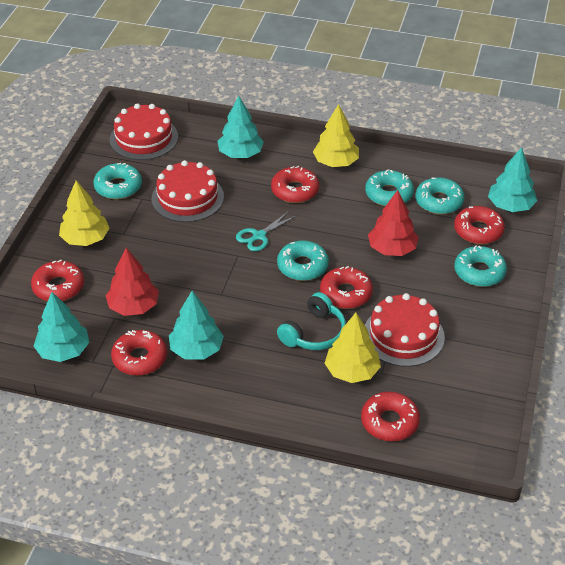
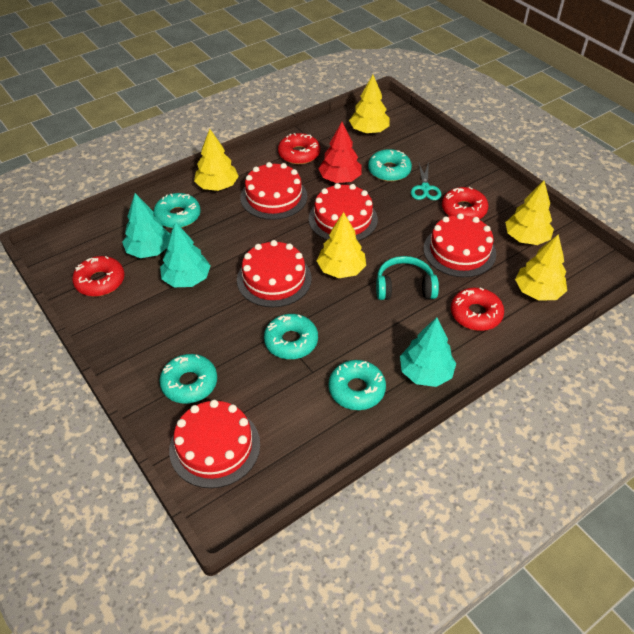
red cake: [110,103,178,160] [152,160,224,222] [365,293,445,367] = 3 -> [169,400,260,488] [237,240,312,307] [240,162,308,220] [309,183,378,241] [423,213,496,277] = 5
red donut: [31,260,84,301] [111,330,167,376] [271,166,319,203] [320,266,373,309] [361,392,420,441] [454,206,505,244] = 6 -> [72,256,125,297] [278,133,320,164] [442,187,488,219] [451,288,504,331] = 4
red tree: [106,248,159,316] [368,190,419,256] = 2 -> [318,122,362,183] = 1
turquoise tree: [34,292,89,362] [169,291,224,360] [217,96,264,158] [488,147,537,212] = 4 -> [122,193,170,258] [160,221,211,287] [400,317,456,387] = 3
yellow tree: [59,180,109,246] [313,104,359,167] [325,313,381,383] = 3 -> [194,129,239,191] [317,212,366,278] [349,75,390,134] [505,181,554,245] [515,234,567,301] = 5

